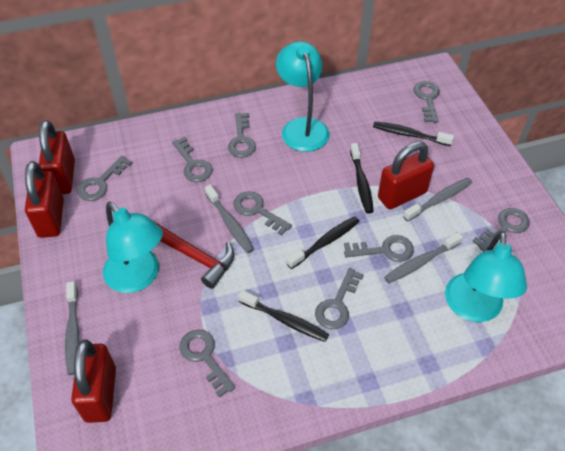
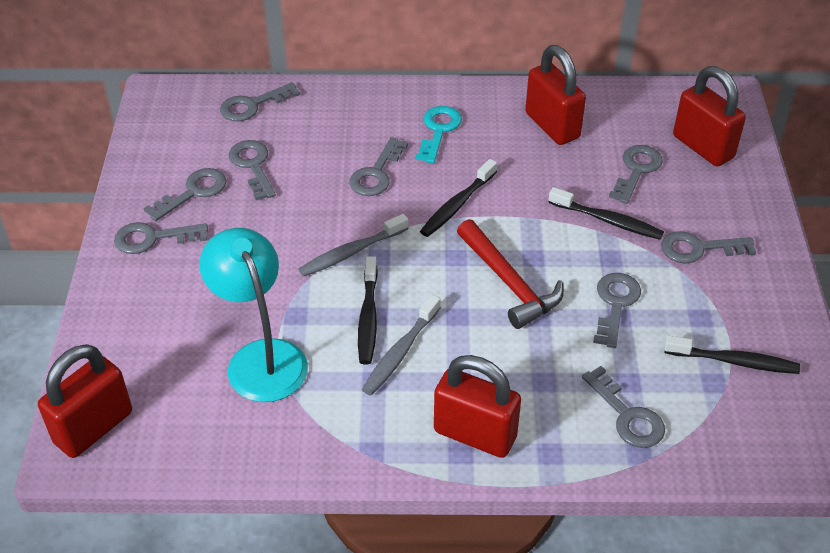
grey toothbrush: [65,281,80,375] [205,185,254,253] [384,232,463,283] [403,178,472,221] = 4 -> [299,214,409,277] [362,295,441,396] = 2
turquoise key: none = 0 -> [416,106,462,163] = 1
turquoise lamp: [103,202,163,293] [276,41,330,152] [445,231,527,322] = 3 -> [199,228,308,402] = 1

